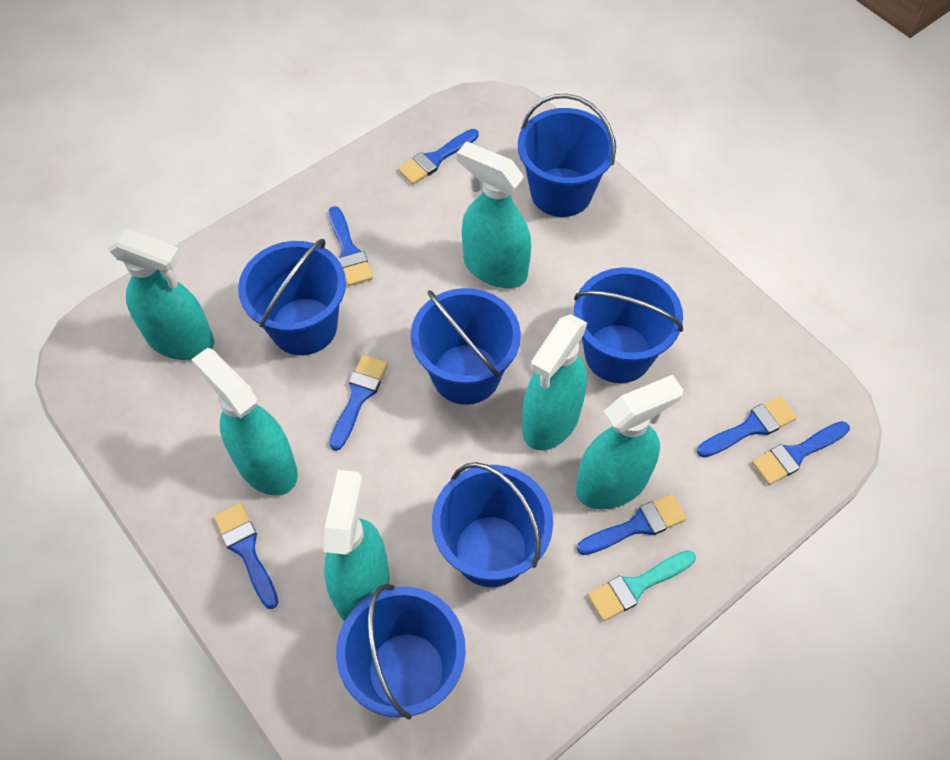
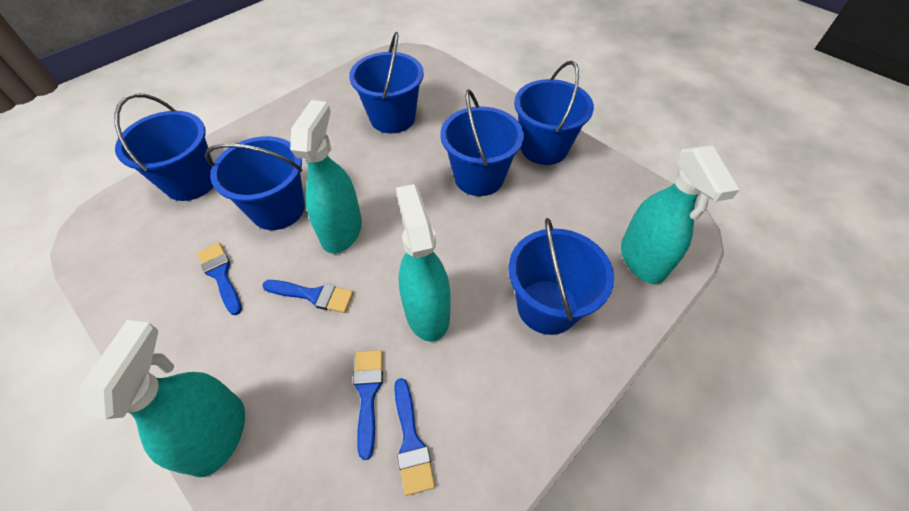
blue brush: [214,503,279,609] [329,206,373,286] [329,355,388,451] [398,129,478,185] [577,494,687,555] [697,396,797,457] [752,421,850,485] = 7 -> [197,243,242,315] [262,280,353,313] [353,350,383,460] [394,378,435,496] = 4
turquoise brush: [588,550,696,621] = 1 -> none = 0
turquoise spray bottle: [108,228,214,360] [191,348,298,496] [324,470,389,621] [457,141,531,288] [522,314,587,450] [576,375,683,509] = 6 -> [80,320,245,477] [290,100,362,253] [396,184,451,342] [621,146,739,284] = 4

